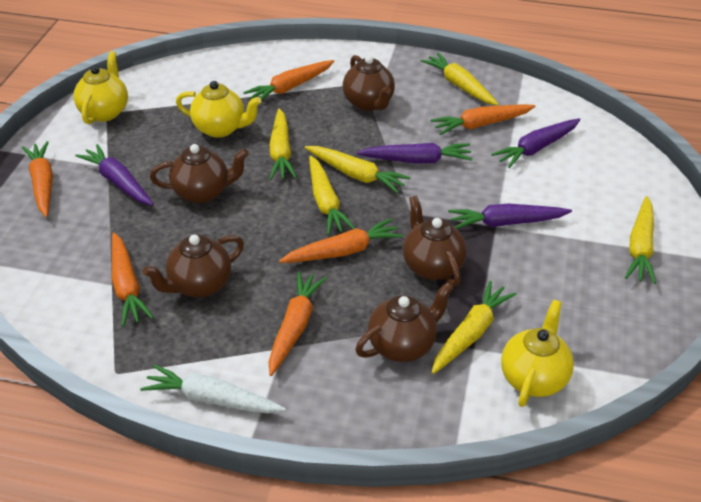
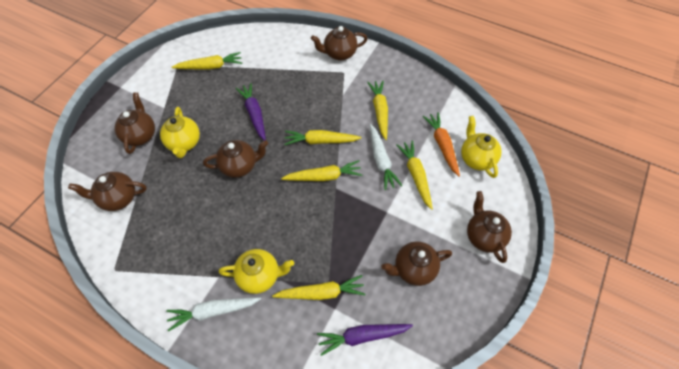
brown teapot: [143,235,244,297] [150,144,249,203] [343,55,395,111] [356,282,454,362] [403,196,467,287] = 5 -> [68,172,147,211] [114,93,155,154] [203,140,268,178] [311,26,367,61] [382,241,452,286] [467,191,512,263] = 6
orange carrot: [22,141,53,217] [112,233,154,326] [243,60,334,101] [269,271,327,376] [279,218,403,263] [431,104,535,135] = 6 -> [423,112,460,177] = 1
purple carrot: [75,144,154,206] [357,143,472,163] [448,204,572,229] [491,118,580,168] = 4 -> [236,83,266,141] [317,324,413,356] = 2
white carrot: [140,364,286,413] = 1 -> [166,297,261,332] [370,124,402,190] = 2

